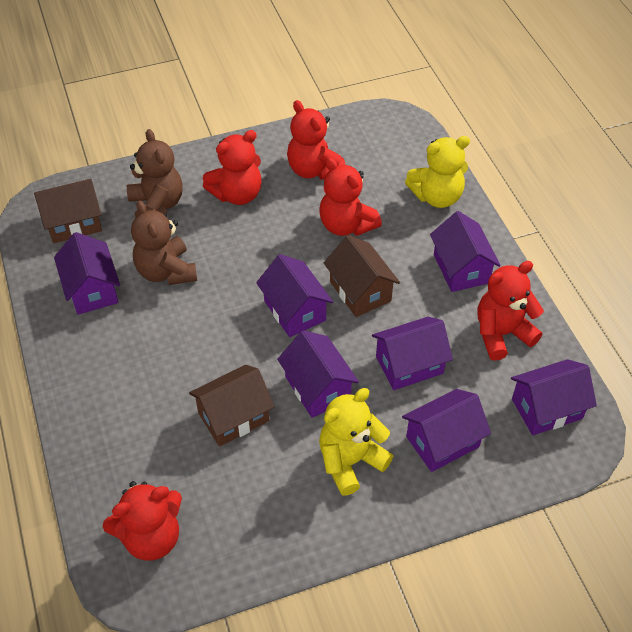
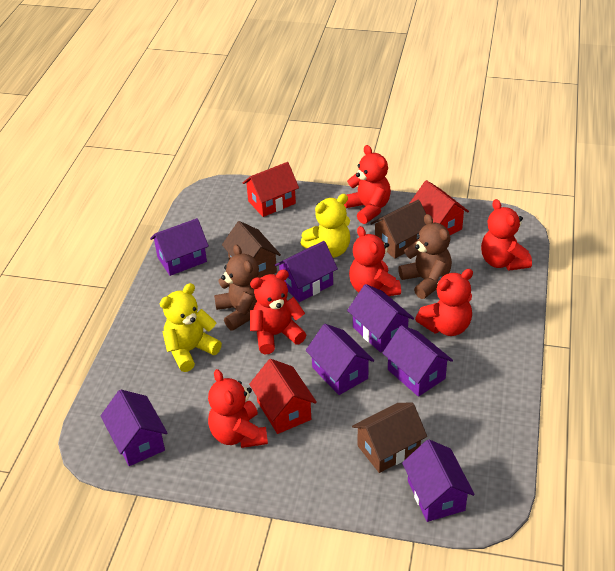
red house: none = 0 -> [243,162,299,217] [249,359,317,434] [410,180,469,235] = 3
red teddy bear: [103,481,182,560] [203,130,261,205] [287,100,346,180] [320,157,382,236] [478,261,544,361] = 5 -> [208,369,268,448] [250,270,306,354] [344,145,391,224] [349,226,401,296] [415,269,473,336] [481,199,532,271] = 6

